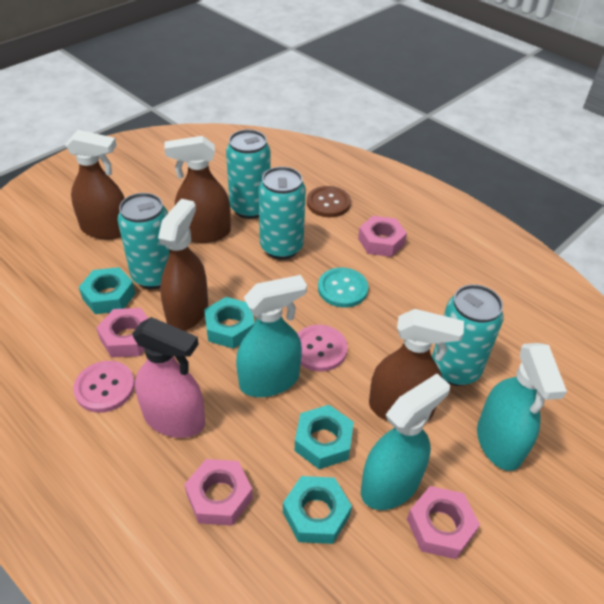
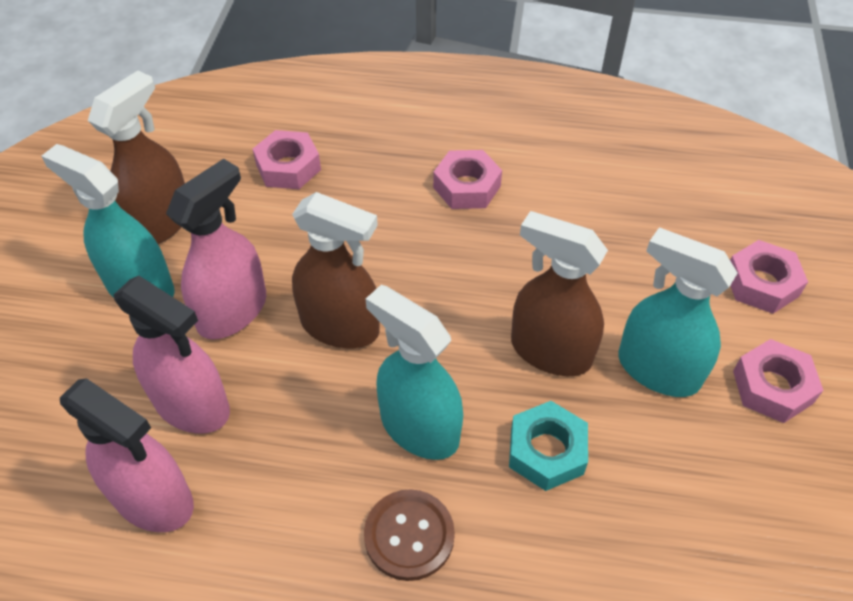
brown spray bottle: [65,130,125,239] [158,199,208,331] [164,136,231,243] [369,309,464,421] = 4 -> [88,71,185,244] [292,192,380,348] [511,211,608,376] = 3
pink button: [73,361,135,413] [297,325,348,372] = 2 -> none = 0
pink spray bottle: [132,317,205,438] = 1 -> [60,378,194,532] [114,276,230,433] [166,159,266,339] = 3
turquoise button: [318,268,369,308] = 1 -> none = 0
turquoise can: [117,193,169,289] [226,130,271,219] [259,167,306,260] [432,284,504,386] = 4 -> none = 0
turquoise nut: [79,267,135,314] [204,297,255,349] [283,476,352,544] [295,405,354,469] = 4 -> [509,401,588,491] = 1

